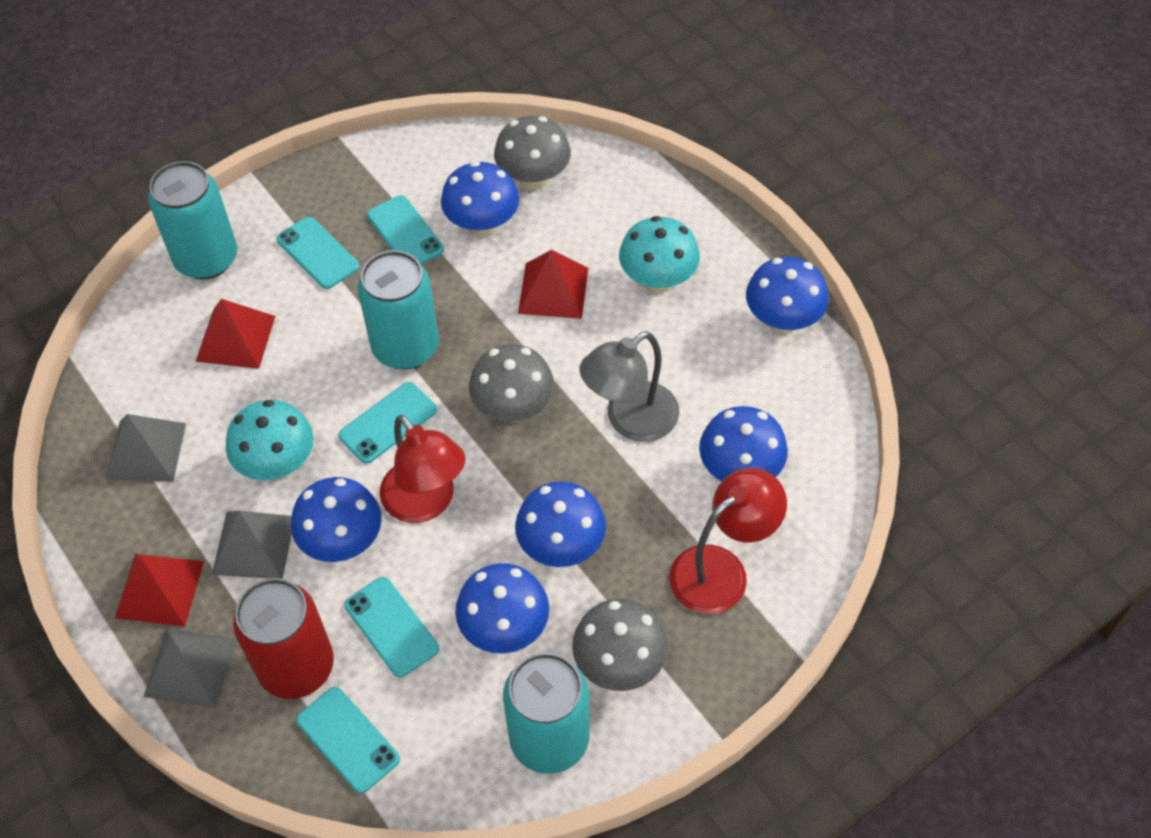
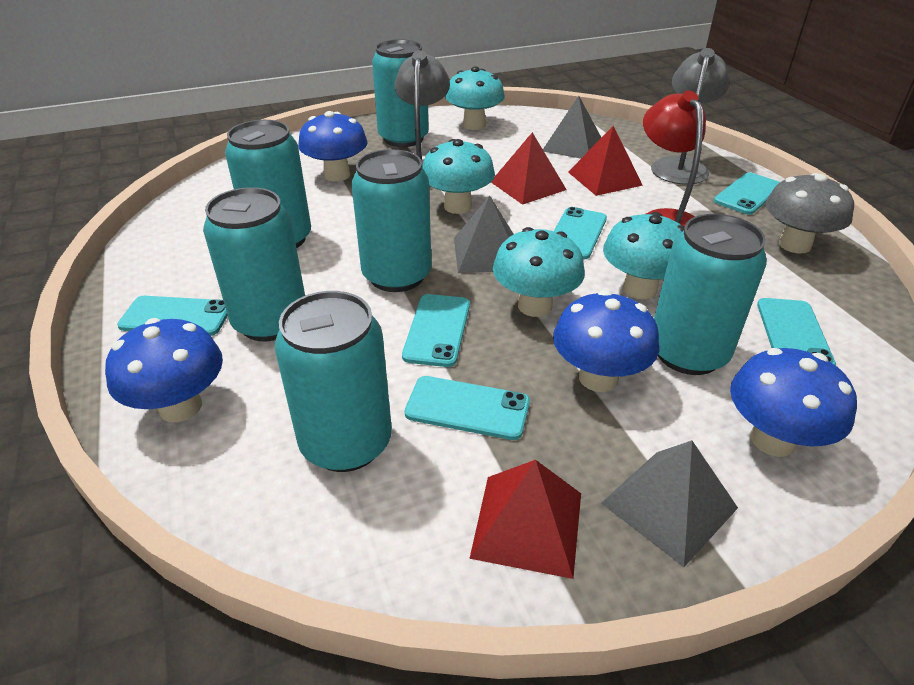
blue mushroom: [291,477,382,562] [441,161,520,237] [455,563,549,654] [515,481,606,567] [699,406,788,481] [746,257,829,334] = 6 -> [105,318,223,422] [298,111,368,182] [553,290,659,392] [730,348,857,457] = 4
grey lamp: [579,331,679,442] = 1 -> [395,50,450,188] [651,48,730,185] = 2
grey mushroom: [469,344,554,423] [494,116,571,190] [572,599,668,691] = 3 -> [765,173,854,254] = 1
red can: [233,578,334,699] = 1 -> none = 0
red lamp: [380,415,465,523] [669,468,787,614] = 2 -> [643,91,706,226] = 1
turquoise can: [148,161,237,279] [358,250,439,369] [503,653,590,774] = 3 -> [203,187,305,341] [225,120,311,248] [275,291,392,472] [351,149,432,292] [372,39,429,147] [654,214,767,375] = 6
turquoise mushroom: [226,400,314,480] [619,216,700,293] = 2 -> [422,139,495,214] [445,66,505,130] [493,227,585,317] [603,212,685,299] = 4
turquoise phone: [276,217,359,289] [296,687,400,794] [338,382,437,464] [344,577,439,678] [367,195,444,265] = 5 -> [117,296,228,336] [402,294,470,367] [404,376,530,440] [554,207,607,259] [714,172,780,215] [757,298,836,366] = 6

